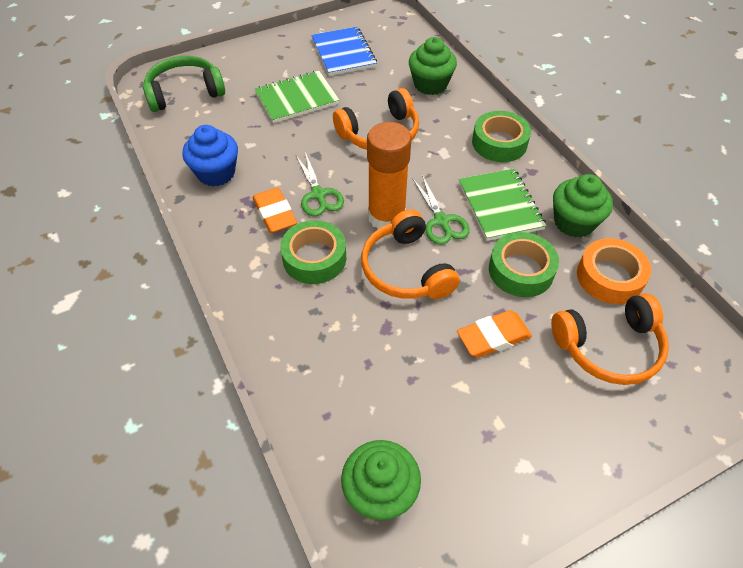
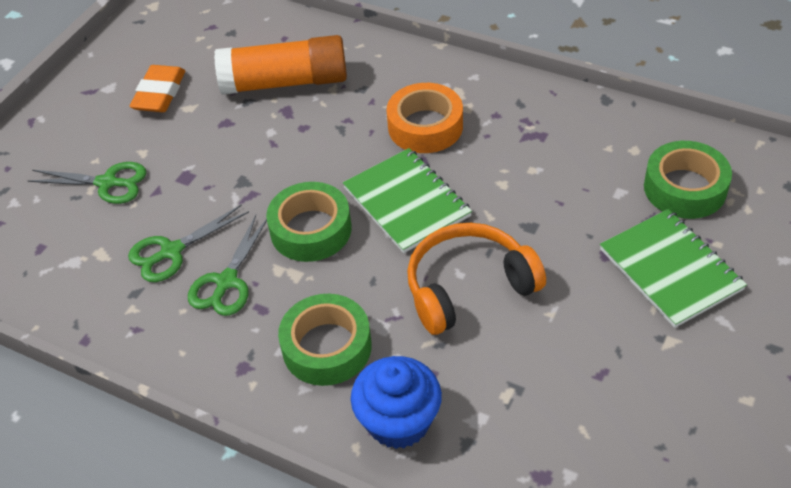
blue notebook: [311,27,377,76] = 1 -> none = 0
green cupcake: [341,440,421,520] [409,37,457,95] [553,174,613,238] = 3 -> none = 0
green headphones: [142,56,225,112] = 1 -> none = 0
green scissors: [296,152,344,216] [412,175,470,244] = 2 -> [28,162,146,204] [128,204,249,282] [188,215,267,316] = 3
orange eraser: [252,188,297,233] [457,310,532,358] = 2 -> [130,65,185,112] = 1
orange headphones: [333,88,419,150] [361,209,460,299] [551,293,669,385] = 3 -> [407,223,546,335] = 1

